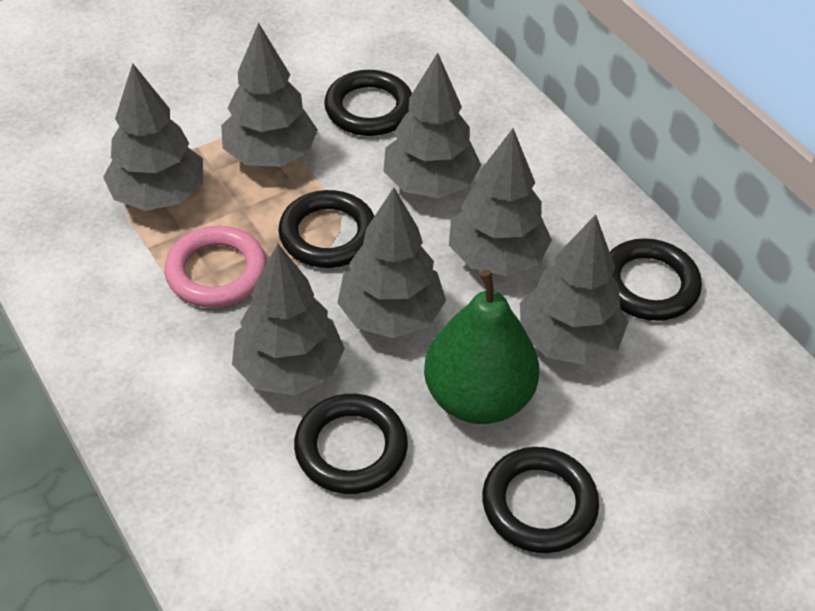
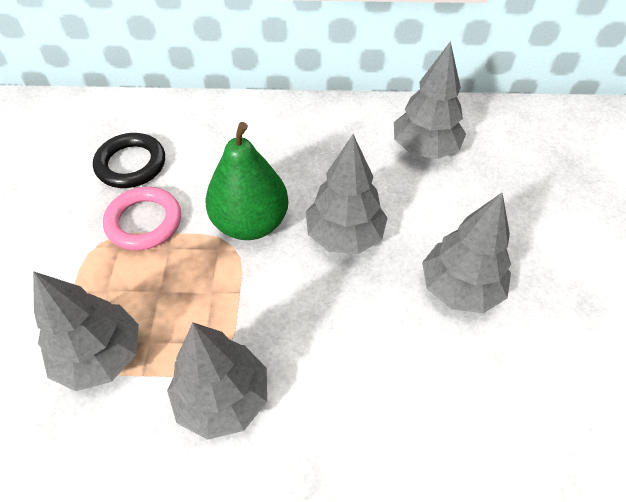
black ring: [278,190,374,268] [294,394,408,494] [324,70,412,136] [482,447,599,553] [610,238,702,321] = 5 -> [93,133,165,188] = 1
grey tree: [103,63,203,211] [221,23,318,167] [232,244,345,395] [337,188,446,338] [383,53,481,198] [449,128,552,276] [520,214,628,365] = 7 -> [33,271,139,391] [167,323,267,440] [306,134,387,254] [394,41,466,159] [422,192,511,313] = 5

